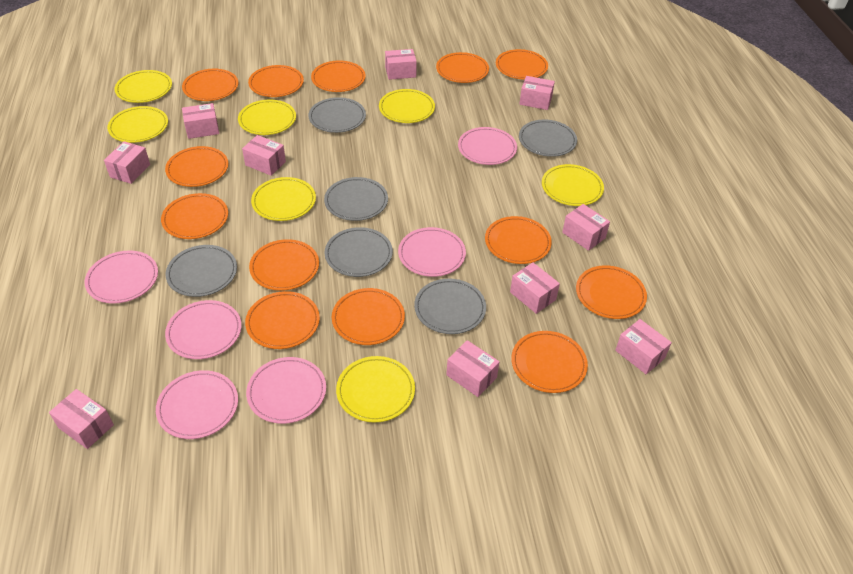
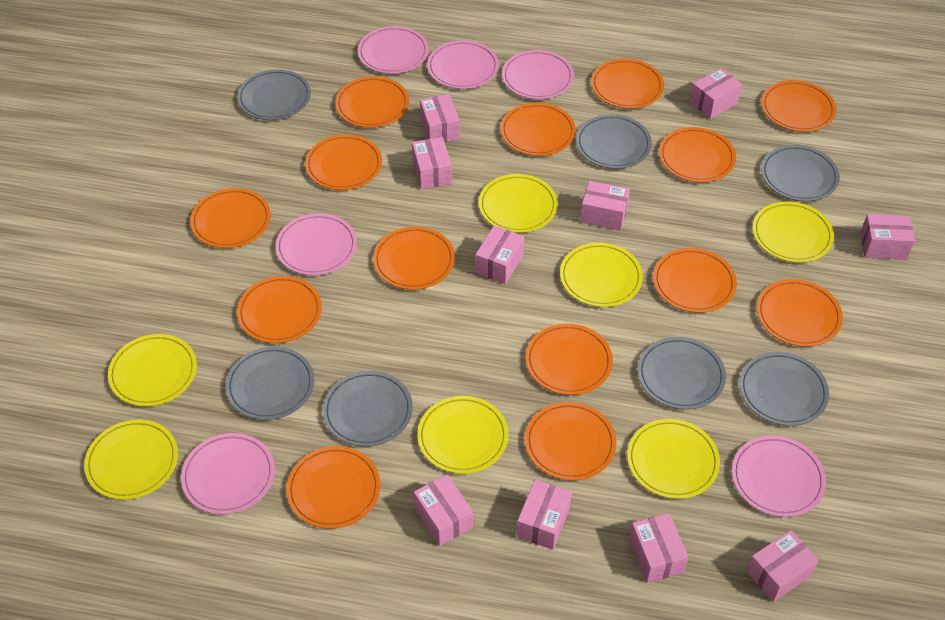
grey plate: [166,245,237,297] [308,97,366,133] [324,177,388,221] [325,227,393,277] [414,278,486,334] [519,120,577,157] = 6 -> [226,346,315,420] [237,69,311,120] [323,371,413,447] [576,114,652,169] [638,337,726,410] [739,352,829,426] [761,145,840,202] = 7
orange plate: [161,193,228,239] [165,146,228,187] [182,69,238,101] [245,291,320,349] [248,65,304,97] [249,239,319,291] [311,60,365,92] [332,288,405,345] [436,52,489,83] [485,216,552,264] [496,49,548,80] [511,331,588,393] [576,265,647,319] = 13 -> [190,188,271,248] [237,276,322,343] [286,446,380,529] [305,134,382,190] [335,76,409,128] [373,227,455,290] [501,103,576,156] [525,402,617,481] [526,324,613,395] [591,59,664,109] [653,248,737,313] [659,127,736,182] [757,279,843,347] [761,80,836,132] = 14

